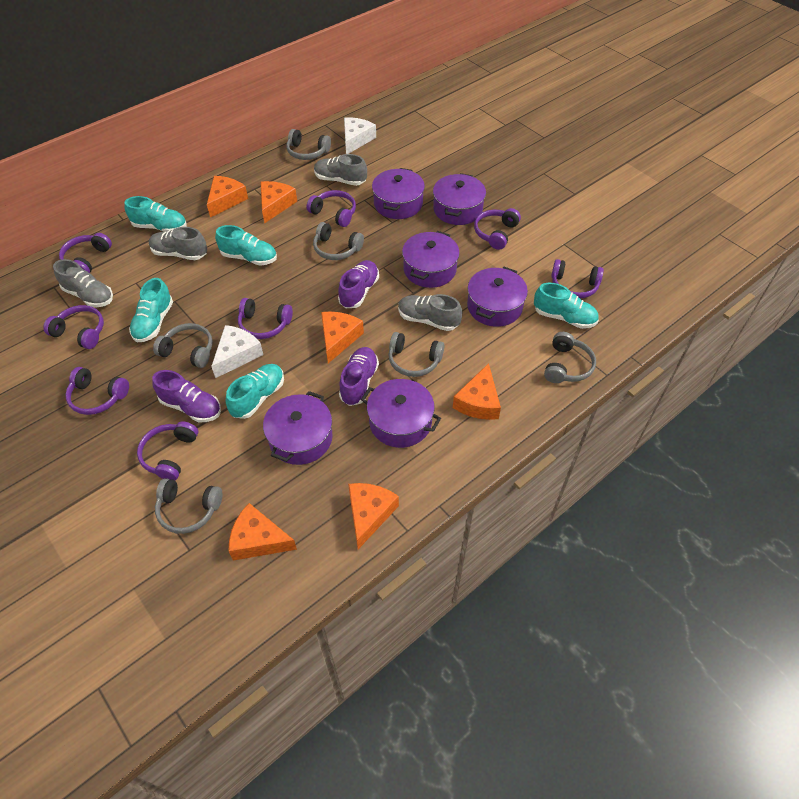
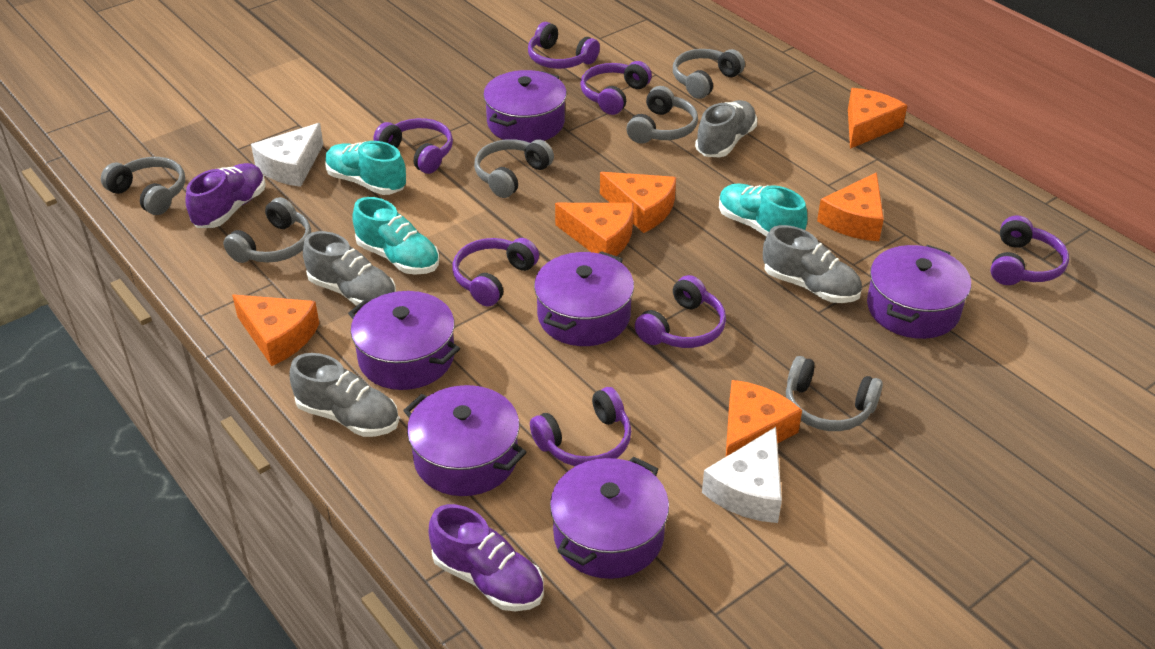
purple headphones: [43,305,104,349] [59,233,112,273] [65,367,129,415] [137,421,198,480] [238,298,293,339] [306,190,356,227] [474,208,521,250] [551,259,604,298] = 8 -> [373,118,453,174] [452,238,539,307] [528,22,600,69] [530,387,631,466] [580,61,652,115] [635,275,726,348] [990,215,1069,285] = 7
purple shoe: [152,370,221,422] [338,260,379,308] [339,347,379,406] = 3 -> [185,163,266,228] [429,504,544,611] = 2
turquoise shoe: [124,196,187,232] [129,278,173,342] [215,225,277,266] [226,364,284,419] [534,283,599,329] = 5 -> [325,141,406,195] [352,197,439,275] [719,184,808,236] = 3

